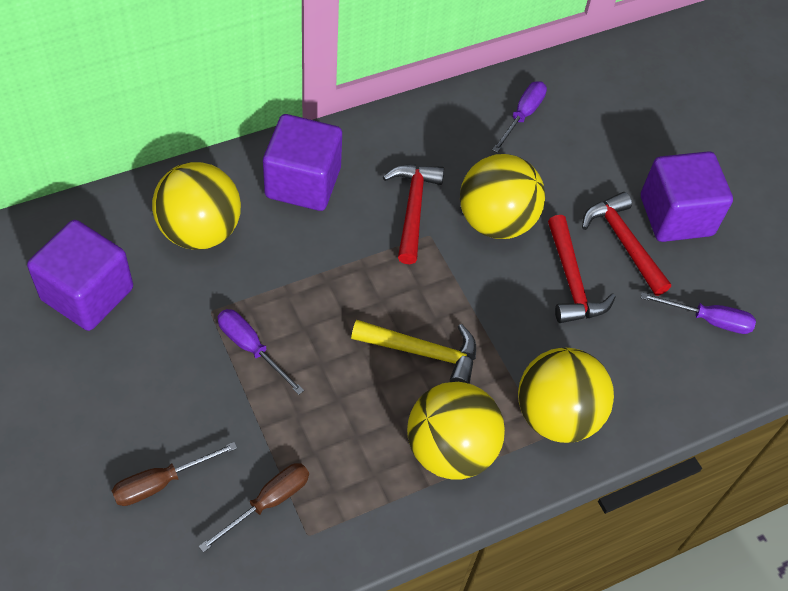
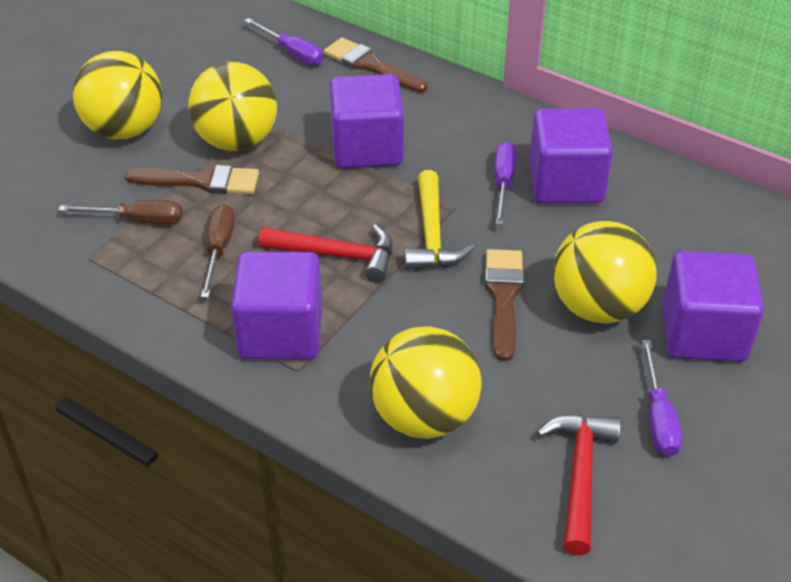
brown brush: none = 0 -> [125,165,259,194] [324,37,428,93] [485,249,524,361] = 3
purple cube: [27,220,133,331] [263,114,342,211] [641,151,733,242] = 3 -> [231,251,322,360] [330,74,404,169] [529,108,613,203] [662,251,764,362] = 4
red hammer: [383,165,444,264] [548,215,616,323] [582,192,671,296] = 3 -> [259,224,392,283] [537,415,621,555] = 2

